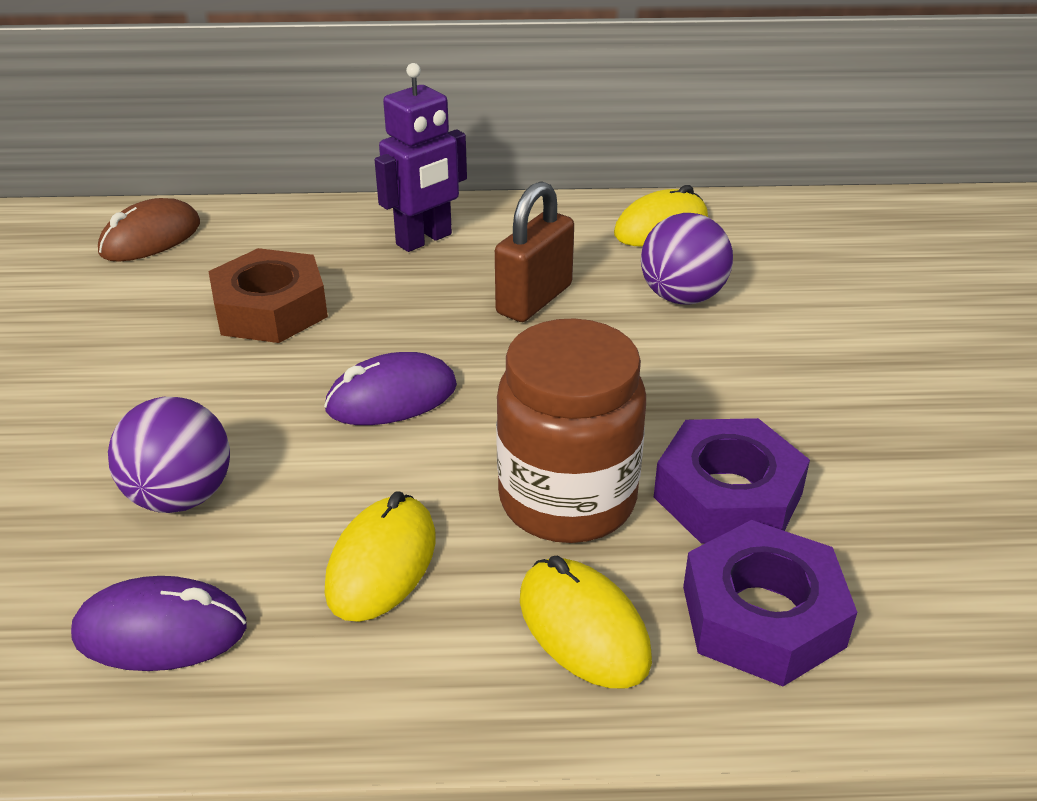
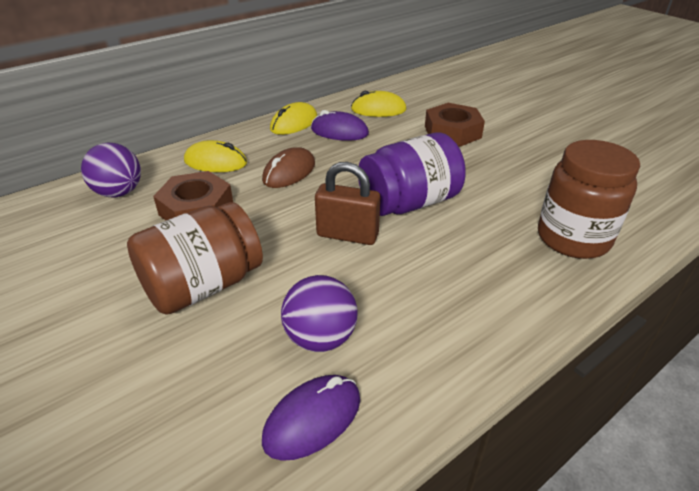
brown jar: [496,318,646,543] = 1 -> [127,202,263,315] [538,140,640,259] = 2
brown nut: [208,248,328,343] = 1 -> [153,171,233,221] [425,103,485,147] = 2
purple jar: none = 0 -> [358,132,466,216] = 1
purple nut: [654,418,810,544] [683,520,857,686] = 2 -> none = 0
purple robot: [375,63,467,252] = 1 -> none = 0

